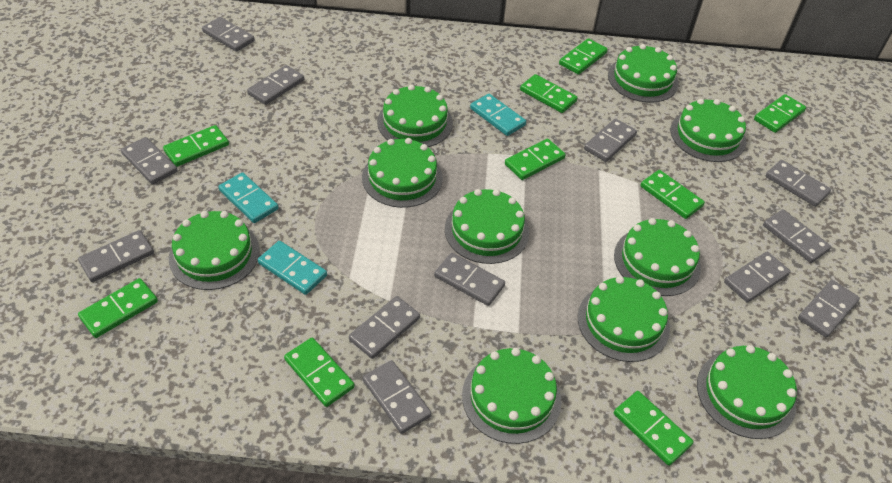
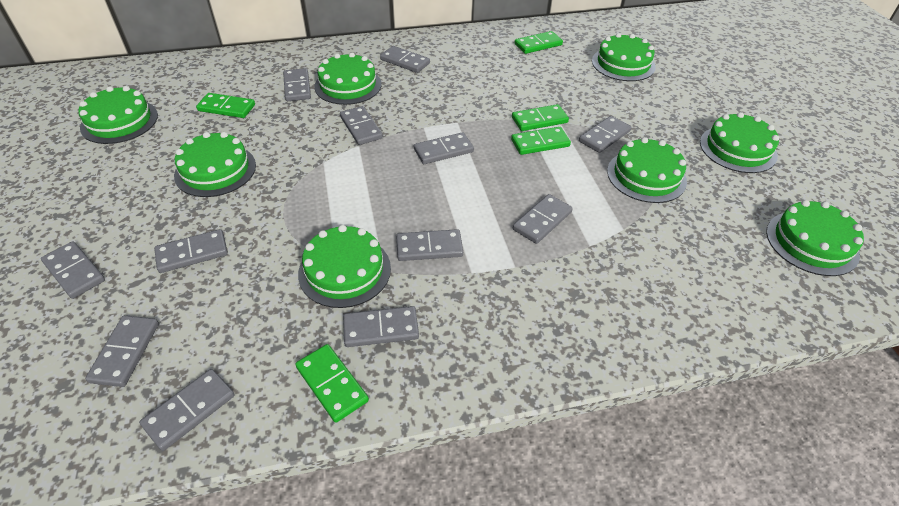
green cake: [169,211,260,290] [362,138,443,208] [377,84,453,147] [445,189,529,264] [462,348,561,444] [578,276,670,362] [608,44,679,103] [614,218,701,296] [670,99,746,162] [697,345,797,439] = 10 -> [78,86,158,144] [174,132,256,197] [298,225,391,308] [314,53,382,105] [592,33,656,81] [607,137,687,203] [700,112,779,173] [766,200,864,276] = 8
green domino: [78,278,158,338] [163,125,229,167] [284,338,355,407] [505,139,565,180] [520,74,577,113] [559,38,608,75] [614,391,694,466] [641,170,705,219] [754,94,806,133] = 9 -> [196,93,255,118] [295,344,369,423] [511,127,571,155] [512,104,569,131] [515,31,563,54] = 5
turquoise domino: [218,172,278,223] [258,241,327,295] [470,94,526,136] = 3 -> none = 0

